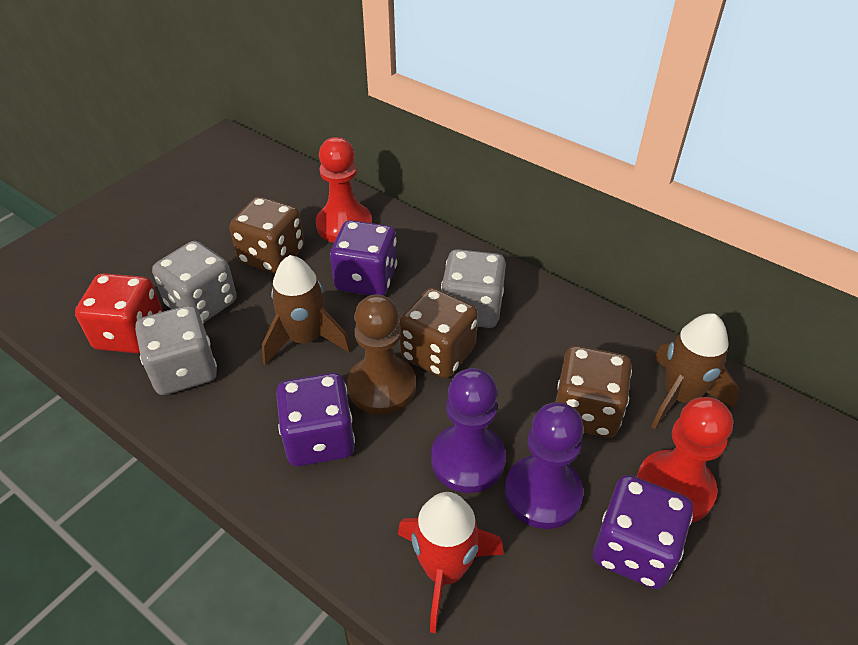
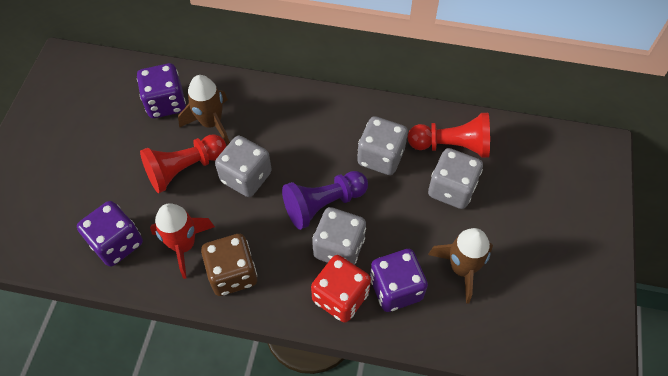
brown dice: [229,197,304,274] [399,288,478,378] [556,346,632,438] = 3 -> [201,234,257,296] = 1
brown pawn: [347,294,416,415] = 1 -> none = 0
grey dice: [135,305,217,395] [152,241,237,322] [441,249,506,328] = 3 -> [215,136,272,197] [312,207,366,265] [357,116,408,175] [428,148,483,209] = 4
purple pawn: [431,368,506,493] [505,402,584,529] = 2 -> [282,171,368,230] = 1

